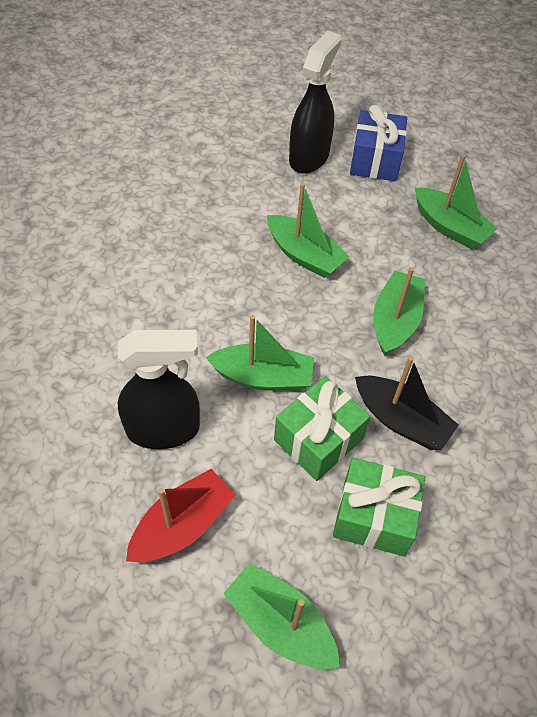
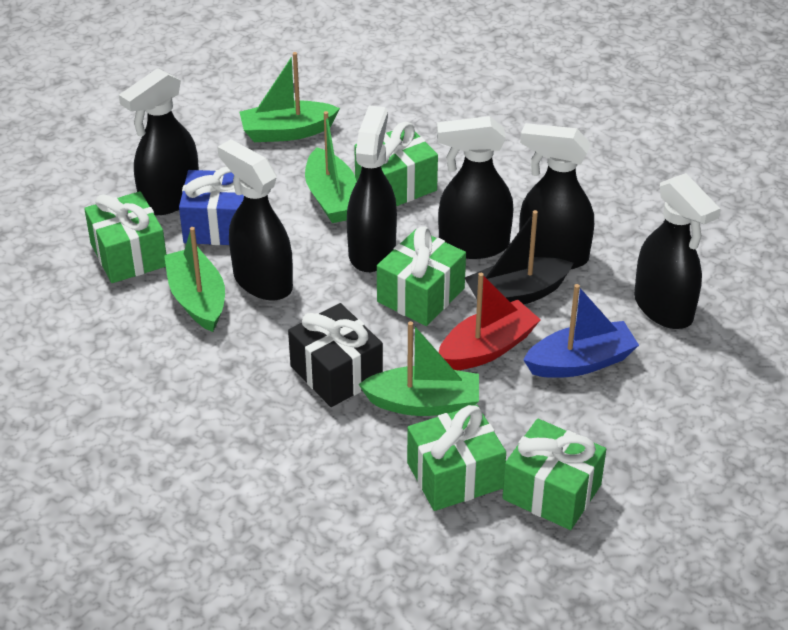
black gift: none = 0 -> [288,303,383,407] = 1
black spray bottle: [118,330,200,449] [289,31,342,174] = 2 -> [119,68,199,215] [217,139,293,300] [347,106,397,272] [437,116,513,259] [519,123,594,270] [634,173,721,329] = 6
blue boat: none = 0 -> [523,284,639,378] = 1
green boat: [205,315,314,391] [223,563,340,669] [267,183,350,278] [373,267,425,356] [415,155,498,249] = 5 -> [164,227,225,332] [240,52,340,142] [305,111,357,223] [358,321,479,416] = 4
green gift: [274,376,371,481] [333,458,425,556] = 2 -> [84,191,166,283] [354,122,438,206] [377,227,466,326] [407,405,506,511] [502,419,606,530] = 5

